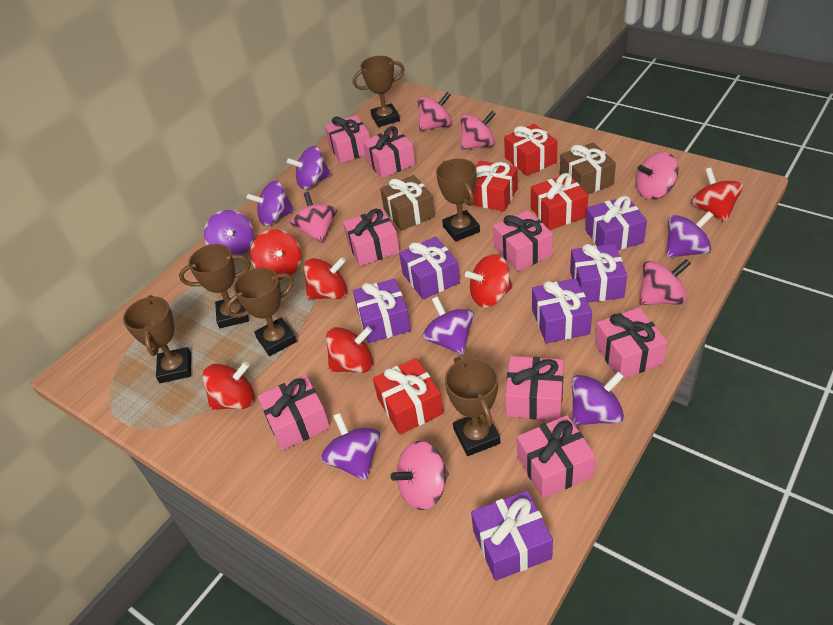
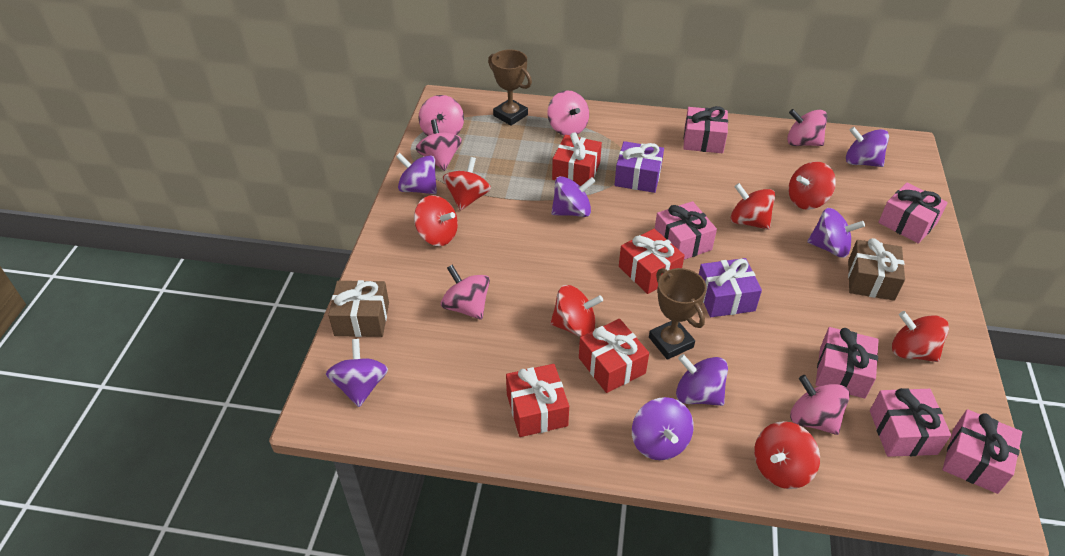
brown trophy: [123,295,191,383] [179,244,250,328] [226,268,297,356] [353,56,405,127] [436,159,480,242] [445,357,500,456] = 6 -> [488,50,532,126] [649,268,707,360] = 2
pink gift: [258,374,330,451] [325,115,370,163] [343,209,400,266] [363,126,415,178] [493,210,553,271] [505,356,564,420] [517,415,596,499] [595,307,667,379] = 8 -> [655,201,717,260] [683,106,728,153] [816,327,879,398] [870,388,951,457] [878,183,948,244] [942,409,1022,494] = 6
purple gift: [353,279,411,343] [399,237,460,299] [471,491,553,581] [532,278,592,343] [570,244,627,302] [585,196,647,250] = 6 -> [614,141,664,193] [699,258,762,317] = 2
red spinning top: [202,362,255,410] [250,229,301,280] [304,257,347,299] [326,326,373,373] [465,254,512,307] [691,168,743,222] = 6 -> [414,195,458,246] [443,157,491,211] [550,285,603,337] [731,183,775,230] [754,421,820,489] [789,161,836,210] [892,311,949,362] = 7

